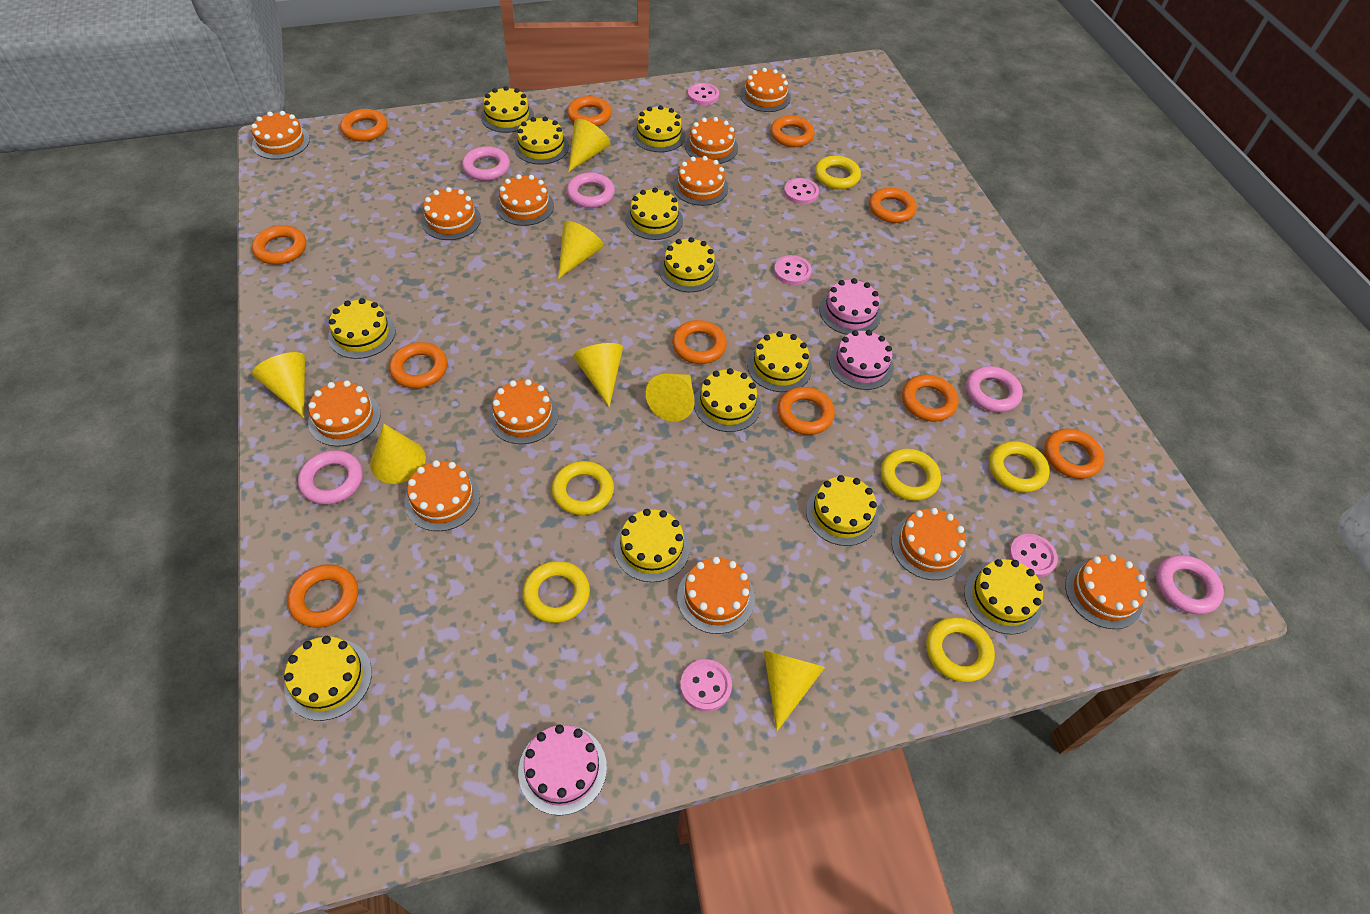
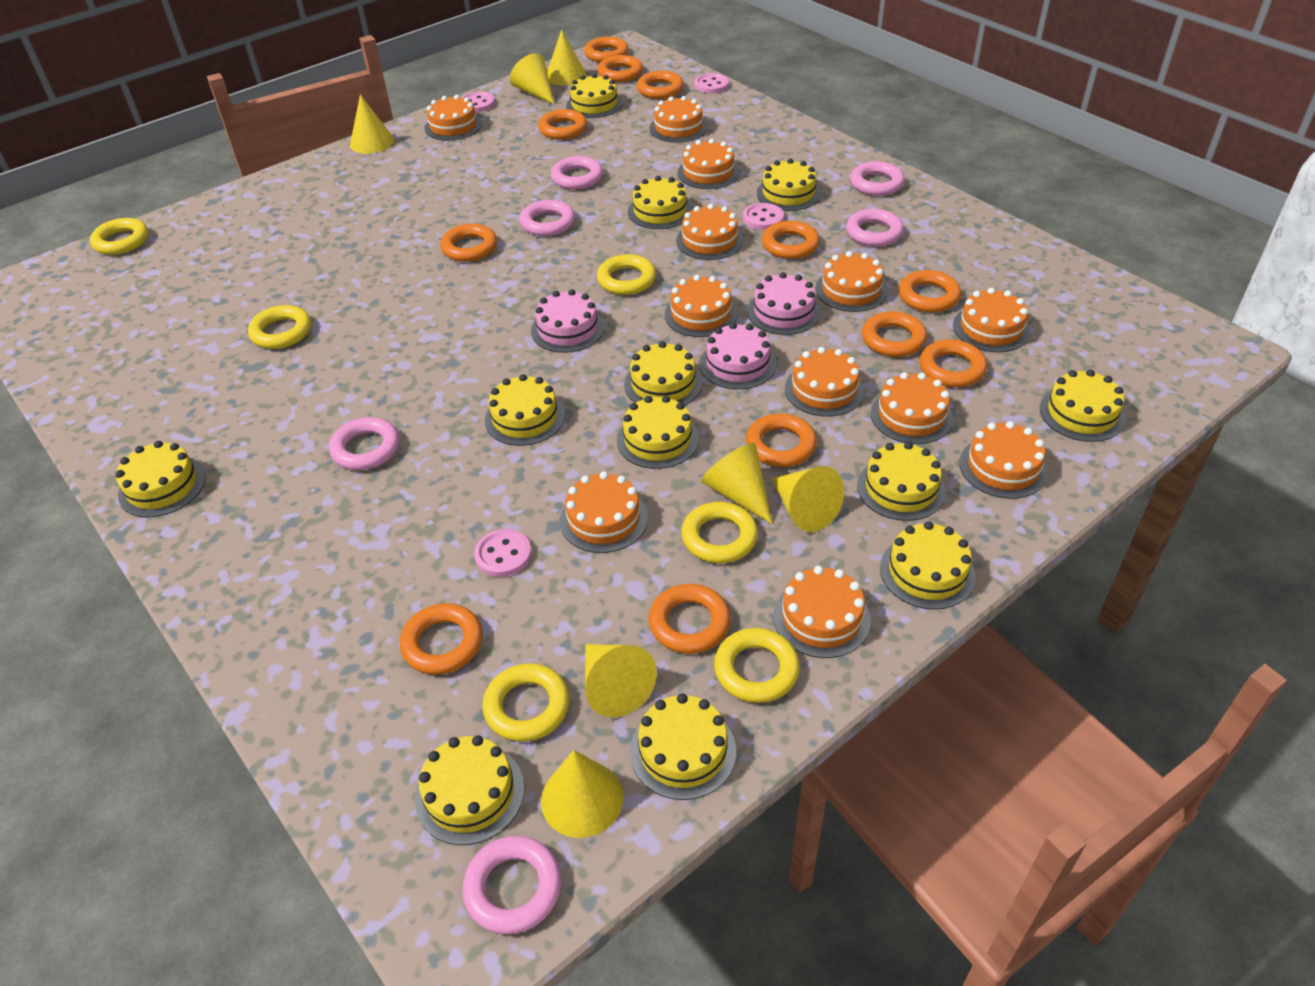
orange ring: [252,225,306,265] [288,565,358,628] [340,109,387,142] [389,342,447,389] [567,96,612,127] [672,320,727,364] [770,115,815,147] [778,387,835,435] [869,188,917,223] [902,375,959,422] [1044,429,1105,479] = 11 -> [400,603,483,675] [440,224,497,262] [538,109,587,140] [584,37,629,62] [597,55,643,82] [637,71,684,99] [648,584,731,654] [746,413,817,467] [762,221,820,259] [862,311,927,357] [899,270,961,312] [919,339,987,387] = 12
pink button: [680,659,732,712] [688,83,719,105] [774,255,812,285] [784,178,819,204] [1009,534,1058,577] = 5 -> [461,92,495,112] [474,529,531,577] [695,73,729,94] [743,203,784,230] = 4
pink ring: [298,450,363,505] [462,146,510,181] [566,172,615,208] [966,366,1023,412] [1156,555,1224,614] = 5 -> [329,417,399,470] [462,835,561,934] [520,200,575,236] [551,156,603,189] [846,209,904,247] [850,161,905,196] = 6

